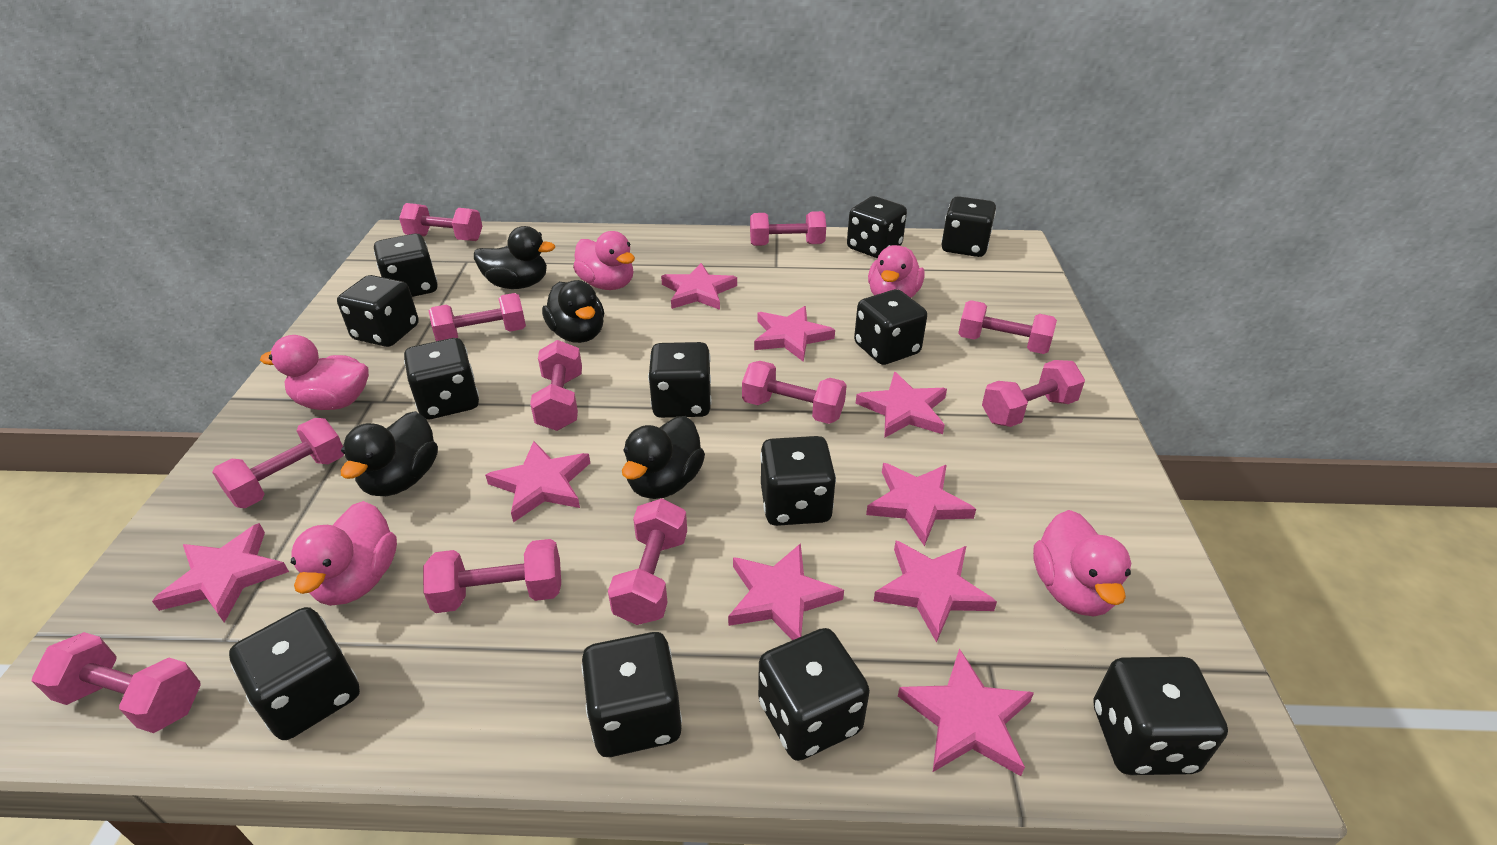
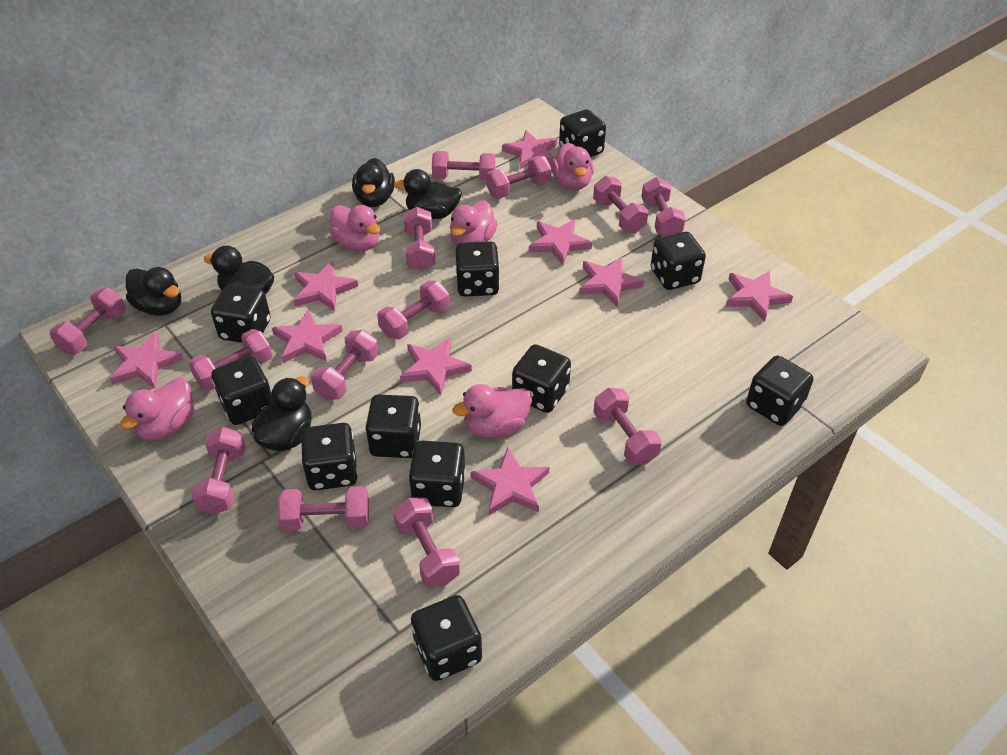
black dice: [229,607,360,740] [337,275,419,347] [374,234,437,297] [404,338,479,420] [581,632,682,757] [648,342,712,418] [758,628,870,761] [760,436,836,526] [847,196,907,258] [854,289,927,365] [941,196,996,257] [1094,657,1228,775] = 12 -> [211,284,271,343] [211,356,274,425] [301,423,358,490] [365,395,421,458] [409,441,466,507] [411,595,482,681] [456,241,500,297] [512,344,571,413] [559,109,606,157] [651,232,706,290] [746,356,813,426] = 11
black duck: [341,411,438,496] [474,226,555,289] [542,280,604,343] [622,416,705,499] = 4 -> [126,267,181,316] [204,246,274,295] [252,376,312,451] [352,158,395,207] [394,169,462,219] = 5
pink dumbbell: [32,632,201,733] [212,418,344,508] [399,203,482,241] [423,539,561,613] [429,293,526,341] [530,340,582,431] [608,498,687,625] [742,361,847,424] [750,211,826,246] [958,300,1057,354] [982,360,1085,427] = 11 -> [50,288,126,354] [189,329,272,391] [191,427,245,514] [278,486,369,532] [311,330,379,400] [377,280,450,340] [393,498,460,587] [403,207,436,271] [432,151,495,181] [486,156,551,198] [593,176,649,233] [593,388,662,465] [642,177,686,236] = 13

